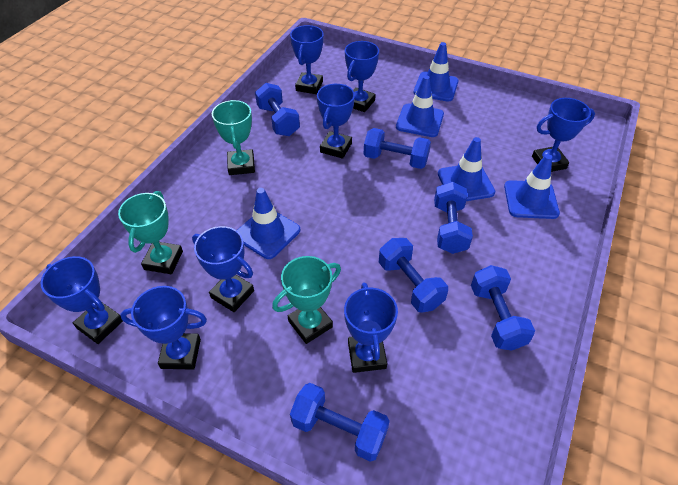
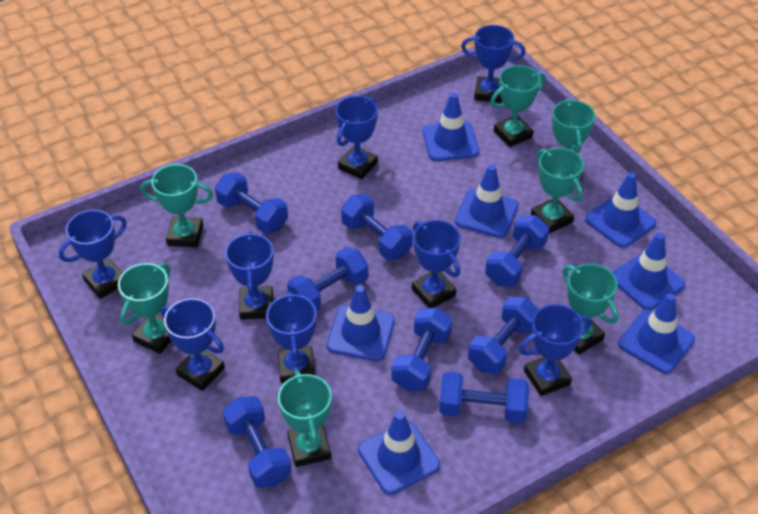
blue dumbbell: [255,83,300,136] [290,383,390,462] [364,128,431,169] [379,238,448,313] [434,182,473,254] [471,265,535,351] = 6 -> [215,172,288,234] [223,396,291,488] [287,247,368,311] [341,194,413,261] [391,307,452,391] [439,372,529,423] [468,296,539,374] [485,215,549,286] = 8
blue traffic cone: [237,188,300,259] [396,75,444,137] [414,42,459,102] [438,137,495,201] [504,154,560,219] = 5 -> [326,285,395,361] [358,411,440,495] [423,93,479,161] [455,165,519,238] [585,172,656,248] [612,233,685,310] [618,293,695,374] = 7
turquoise trophy: [118,191,183,274] [212,100,255,175] [272,256,341,344] = 3 -> [118,263,171,354] [141,164,213,248] [278,370,332,467] [491,65,546,147] [531,148,584,234] [552,99,595,179] [563,264,619,355] = 7

